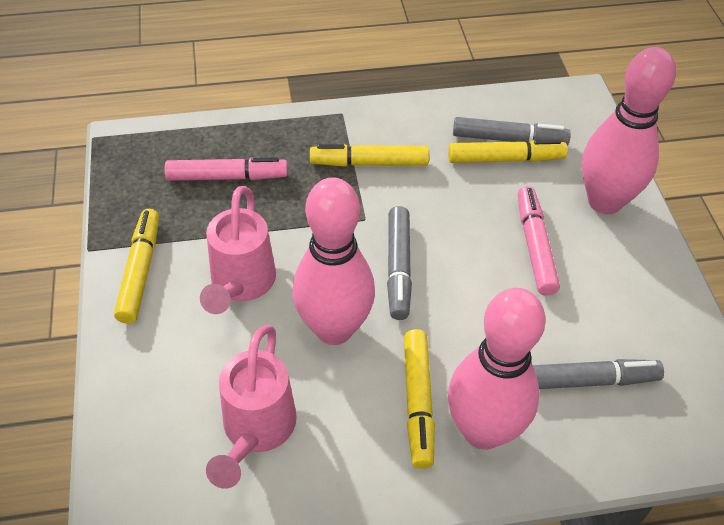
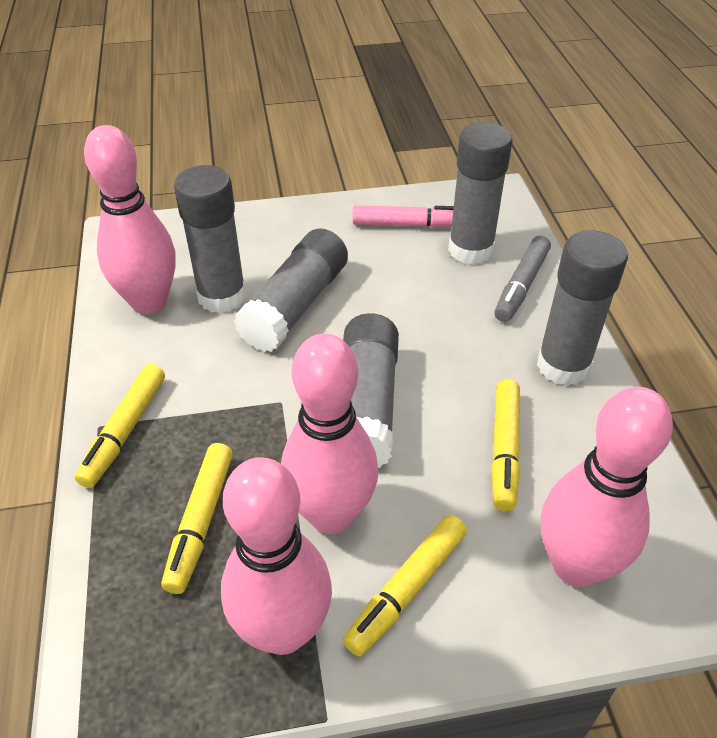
grey glue stick: none = 0 -> [174,165,246,313] [234,228,348,352] [343,313,399,468] [448,122,512,265] [537,230,628,386] = 5
grey marker: [387,206,412,320] [453,117,571,145] [533,359,664,389] = 3 -> [494,236,551,322] = 1
pink bowling pin: [292,177,375,345] [448,288,546,450] [582,47,676,214] = 3 -> [84,125,176,314] [221,457,332,655] [281,333,379,534] [541,387,673,587] = 4
pink marker: [165,158,288,181] [518,186,560,296] = 2 -> [352,205,454,228] = 1
pink watering can: [200,186,276,314] [206,325,297,489] = 2 -> none = 0

